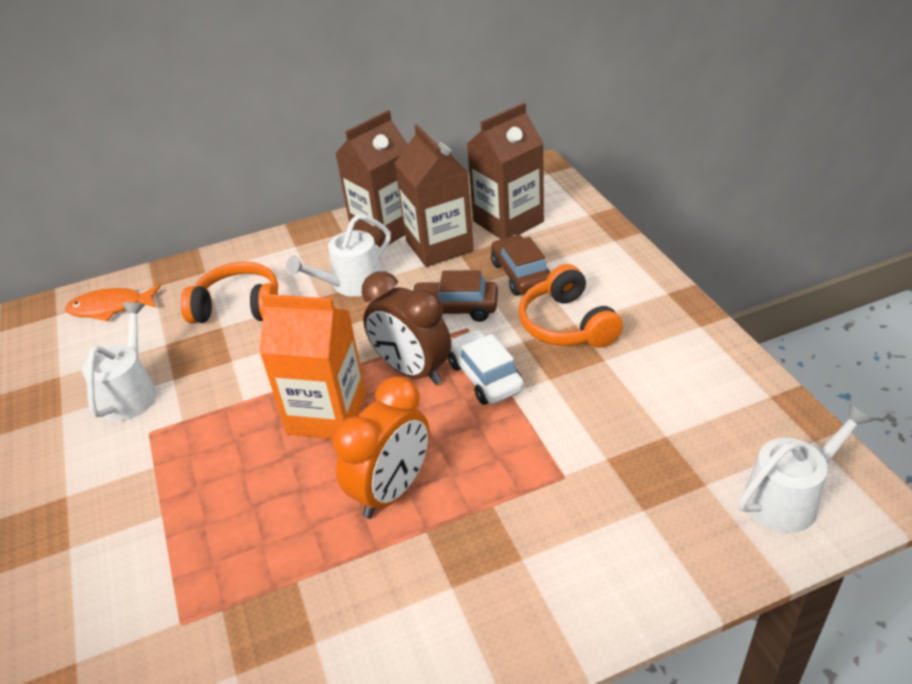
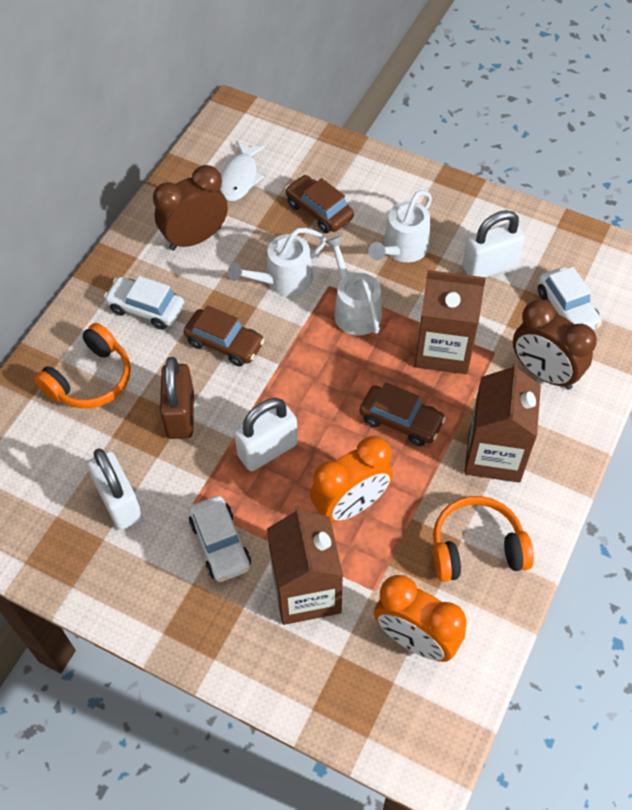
brown car: [411,270,498,322] [491,235,551,296] = 2 -> [184,305,265,367] [285,175,354,233] [360,382,446,446] = 3
brown clock: [362,271,451,385] = 1 -> [153,165,228,251] [513,299,597,390] = 2
brown padlock: none = 0 -> [160,357,194,439] = 1
orange carton: [259,294,366,439] = 1 -> none = 0
orange clock: [333,376,430,519] = 1 -> [310,436,393,522] [374,575,466,662] = 2
orange fish: [65,284,161,321] = 1 -> none = 0
white car: [448,329,524,405] = 1 -> [104,276,184,330] [189,496,251,582] [538,267,602,330] = 3
white fish: none = 0 -> [220,141,265,201] = 1
white padlock: none = 0 -> [87,448,143,530] [234,398,298,471] [463,210,525,277] = 3

